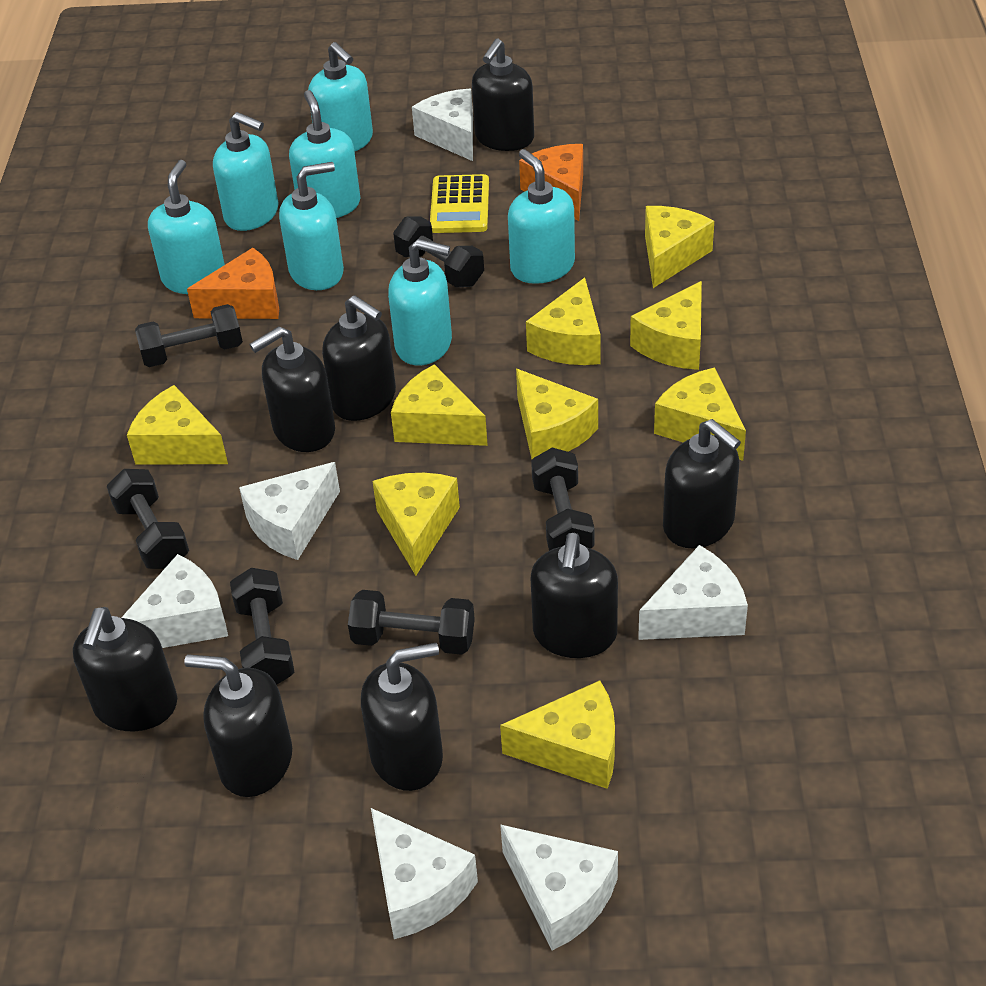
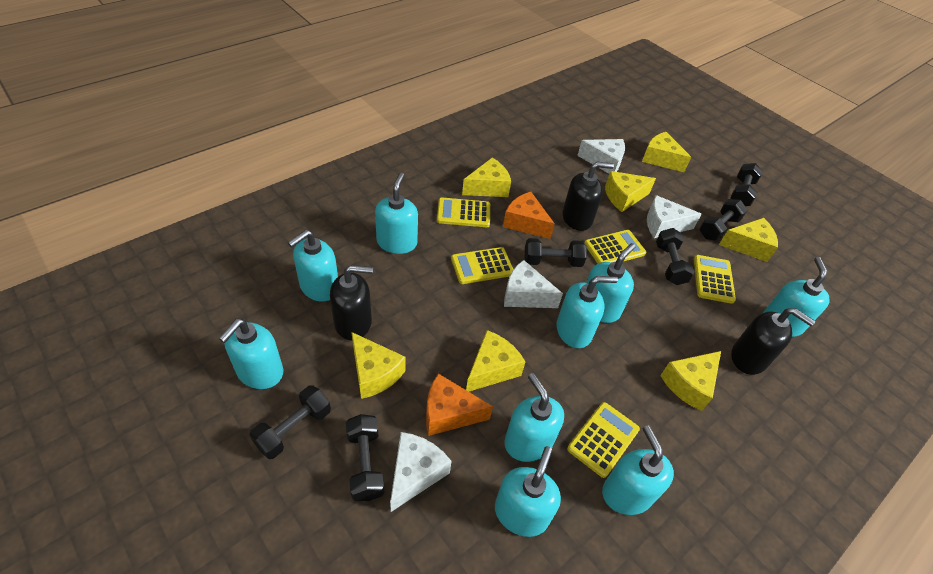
black soap dispenser: [73,607,177,731] [184,654,292,797] [249,326,335,452] [322,295,396,421] [361,643,443,791] [472,39,534,151] [531,533,618,658] [663,419,741,548] = 8 -> [330,265,373,340] [563,162,614,231] [731,308,815,375] = 3
turquoise soap dispenser: [148,160,225,294] [213,112,278,231] [279,162,344,290] [289,90,360,218] [308,42,373,152] [388,239,452,366] [508,149,575,284] = 7 -> [219,319,283,389] [288,230,338,302] [375,173,418,254] [495,446,561,537] [504,373,564,462] [557,276,618,348] [586,243,635,323] [602,426,674,515] [763,257,830,337] = 9
white cheese: [121,554,228,648] [239,462,340,560] [371,808,478,939] [412,89,473,161] [500,824,618,951] [638,545,748,640] = 6 -> [390,432,452,512] [504,260,563,308] [577,139,625,174] [647,195,701,238] = 4
yellow calculator: [430,174,489,233] = 1 -> [437,198,490,227] [451,247,513,284] [567,402,640,478] [584,230,646,264] [694,255,736,304] = 5
yellow cheese: [127,385,228,464] [372,473,460,576] [391,364,488,446] [500,680,615,789] [516,369,598,459] [526,278,600,365] [630,281,702,370] [645,206,714,288] [654,367,746,461] = 9 -> [351,332,405,399] [462,158,511,197] [466,330,525,392] [605,171,656,212] [642,132,691,172] [660,351,721,411] [719,218,778,262] = 7

